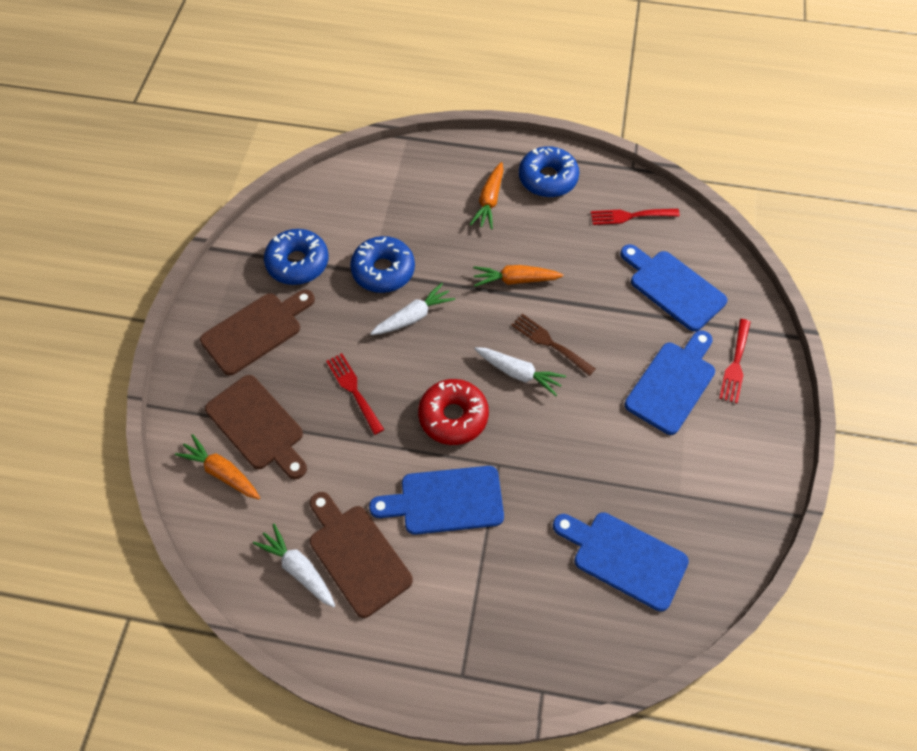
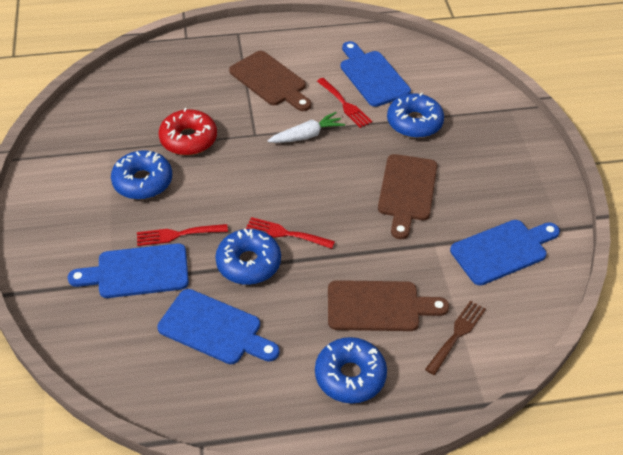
blue donut: [264,229,328,285] [350,236,415,293] [519,146,579,197] = 3 -> [111,150,172,200] [215,228,281,285] [315,337,387,404] [387,93,444,138] = 4
orange carrot: [175,434,260,499] [470,162,503,229] [473,265,564,287] = 3 -> none = 0
white carrot: [253,523,335,608] [370,283,455,335] [475,347,566,396] = 3 -> [268,112,345,143] = 1

